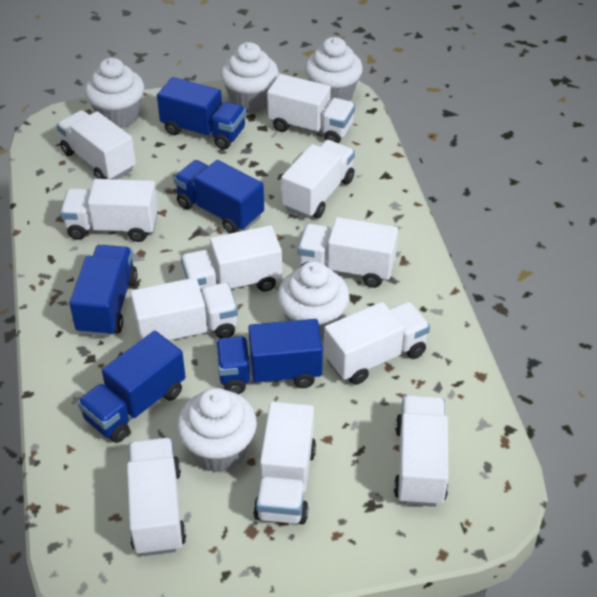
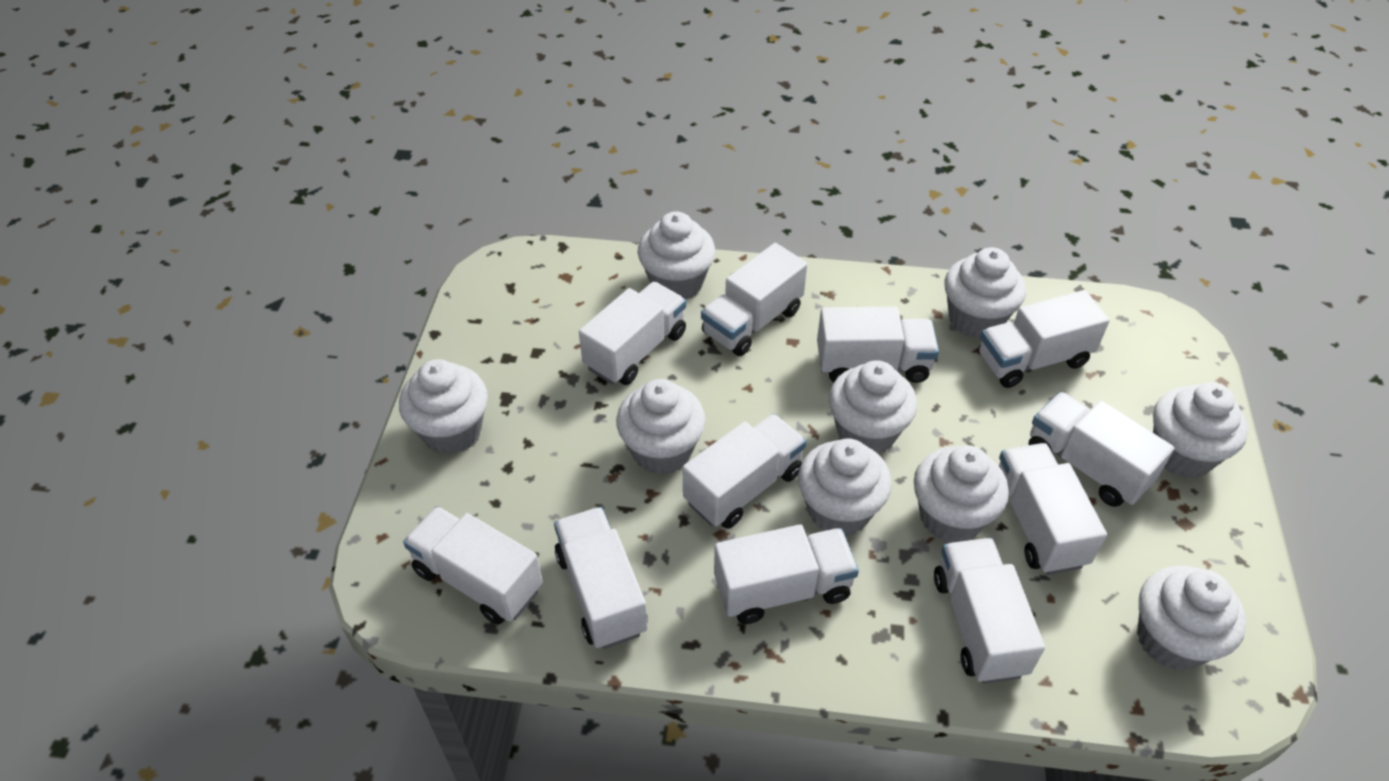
blue truck: [69,245,138,337] [77,331,186,443] [157,77,246,150] [174,160,264,233] [216,319,323,394] = 5 -> none = 0
white cupcake: [85,58,144,128] [177,388,257,472] [220,42,279,113] [277,261,350,339] [305,37,363,101] = 5 -> [399,359,488,455] [616,379,706,475] [638,211,715,299] [798,439,892,536] [829,360,917,454] [914,445,1009,543] [945,247,1026,339] [1137,566,1246,671] [1153,382,1248,478] = 9

